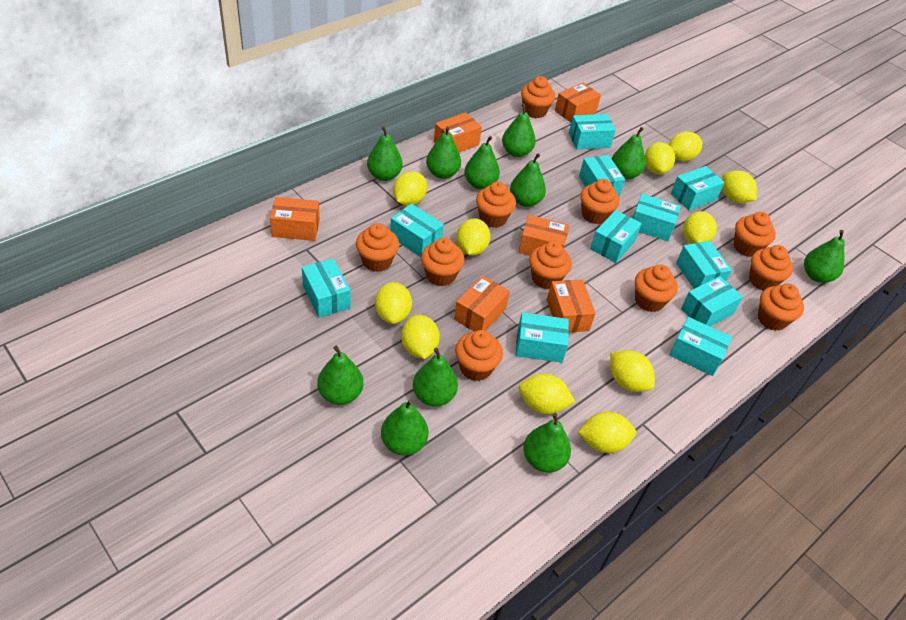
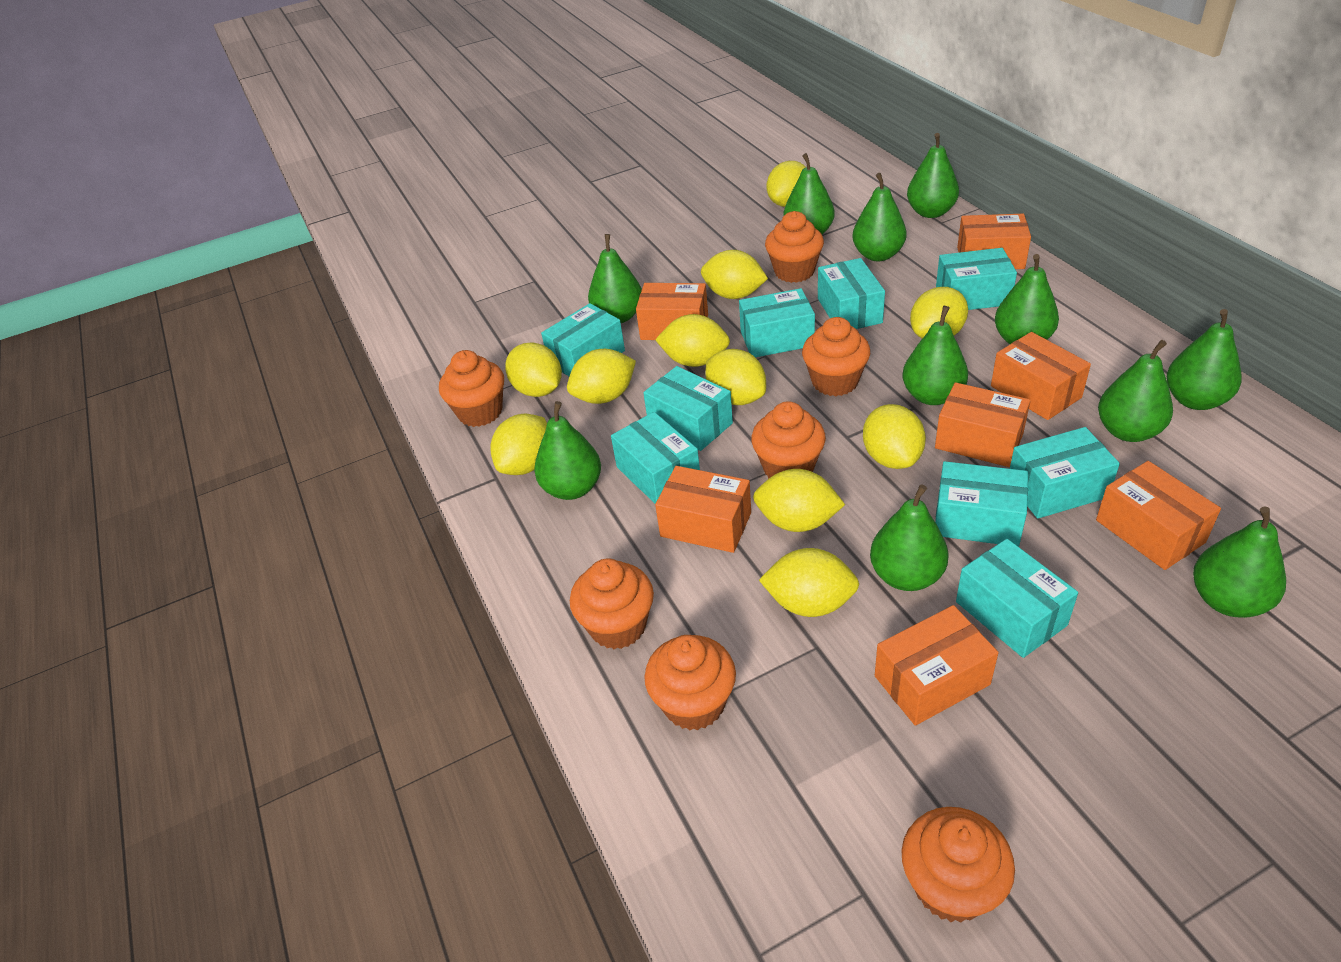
orange box: [270,197,320,241] [434,112,482,152] [454,275,510,331] [519,215,569,256] [547,279,596,333] [555,83,601,122] = 6 -> [636,283,708,340] [655,466,751,553] [875,605,998,726] [935,382,1031,467] [957,214,1031,269] [991,332,1091,420] [1096,461,1221,570] = 7
orange cupcake: [356,223,399,272] [421,238,465,286] [455,330,503,381] [476,181,516,228] [521,76,555,118] [529,241,572,289] [580,179,619,224] [635,264,678,312] [734,212,776,257] [749,245,793,291] [758,283,804,331] = 11 -> [439,350,504,427] [570,558,654,649] [644,635,736,730] [751,401,826,478] [765,211,824,283] [802,317,870,396] [902,807,1015,923] = 7
turquoise box: [302,259,350,318] [390,204,444,257] [516,312,569,363] [569,114,616,150] [579,155,625,197] [590,210,642,263] [632,194,681,241] [669,317,732,376] [671,166,725,211] [676,241,732,289] [681,276,743,326] = 11 -> [541,303,625,376] [611,412,700,504] [643,366,733,451] [739,288,815,357] [818,258,885,329] [935,461,1028,547] [936,248,1017,310] [956,539,1078,658] [1010,427,1120,519] = 9

